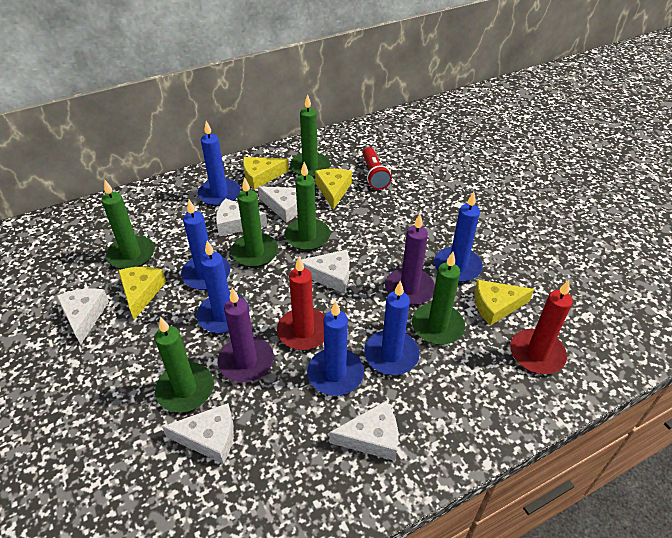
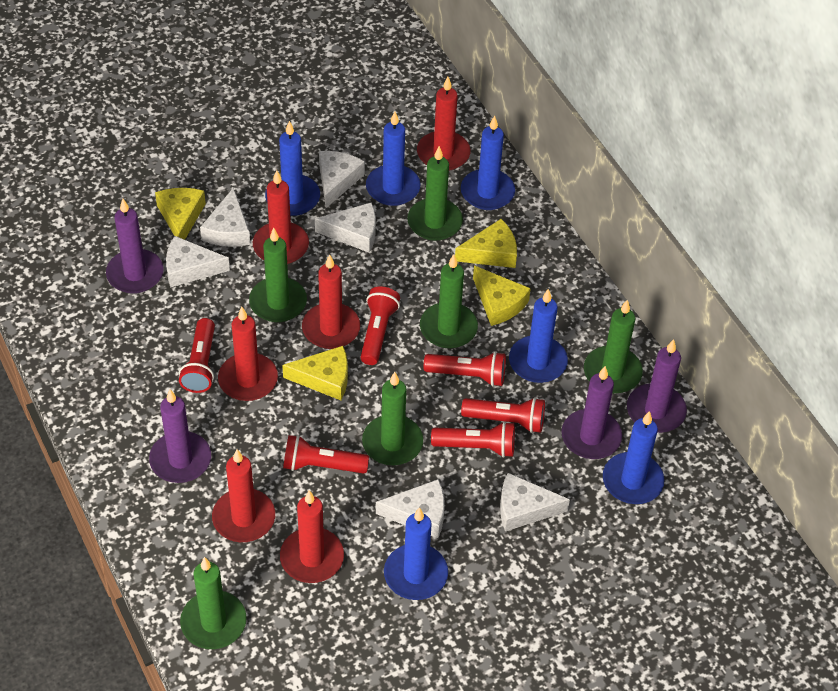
purple candle: [218,288,274,382] [385,214,435,306] = 2 -> [106,199,164,294] [149,389,211,483] [561,366,622,459] [627,339,687,433] = 4
red candle: [277,257,325,350] [510,280,573,374] = 2 -> [212,449,275,542] [218,307,278,401] [253,170,309,264] [280,490,344,583] [302,254,360,349] [417,77,471,171] = 6
red flashlight: [363,147,392,190] = 1 -> [179,318,215,393] [283,435,369,473] [360,286,400,365] [424,352,506,386] [431,421,515,458] [461,397,545,433] = 6

